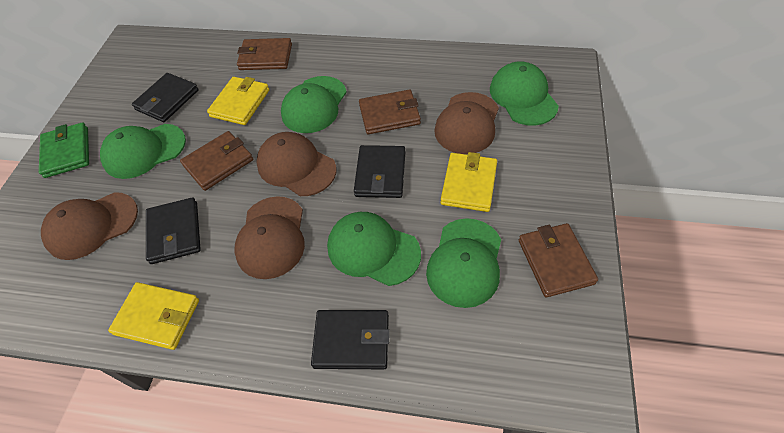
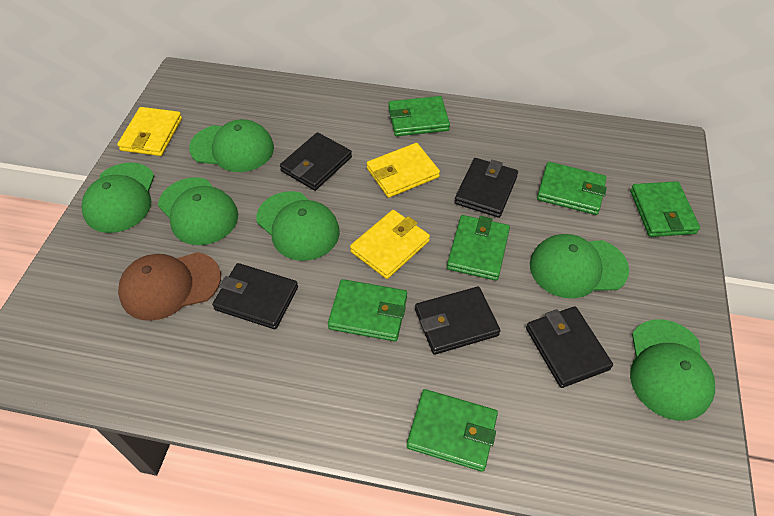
black wallet: [132,73,199,122] [146,198,201,264] [311,310,390,369] [354,145,405,198] = 4 -> [212,263,298,329] [280,132,352,191] [415,287,500,355] [454,158,518,218] [526,306,613,388] = 5
brown cap: [41,192,138,260] [234,196,305,279] [256,132,336,196] [434,92,499,154] = 4 -> [118,252,221,321] = 1
brown wallet: [180,131,253,191] [237,38,292,70] [359,90,421,134] [519,223,598,297] = 4 -> none = 0
green cap: [100,124,186,179] [281,76,347,133] [327,212,421,286] [426,218,501,308] [490,62,559,126] = 5 -> [81,162,154,233] [158,177,238,245] [189,119,274,172] [256,191,340,261] [530,234,629,298] [630,319,715,421] = 6
green wallet: [39,122,89,178] = 1 -> [328,279,407,342] [388,96,450,136] [407,389,498,472] [447,215,510,281] [537,162,607,215] [630,181,700,237] = 6

